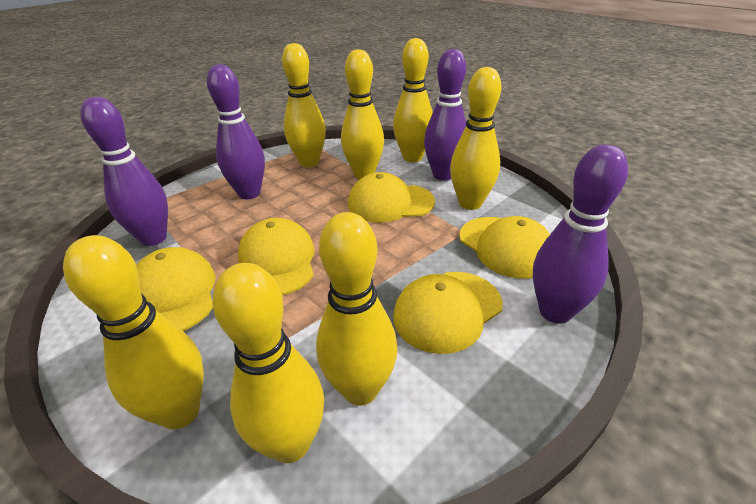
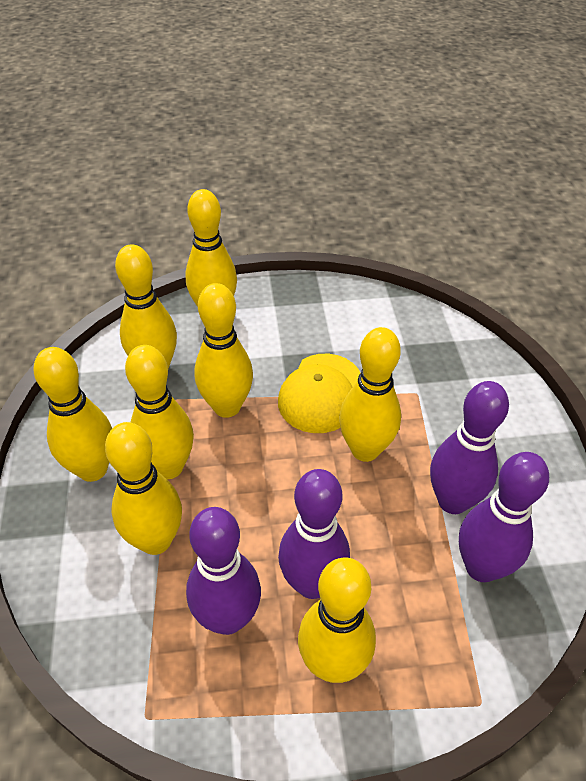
yellow bowling pin: [63,235,204,429] [212,263,324,463] [282,43,326,167] [316,212,398,406] [341,49,384,179] [393,38,433,162] [450,67,501,210] = 7 -> [33,347,112,482] [105,422,182,555] [115,244,177,369] [125,345,194,479] [185,189,237,307] [194,283,253,418] [298,557,376,683] [339,327,401,462] = 8
yellow cap: [136,247,215,331] [238,218,314,295] [348,172,435,223] [393,272,503,354] [459,216,550,279] = 5 -> [278,354,360,433] = 1

